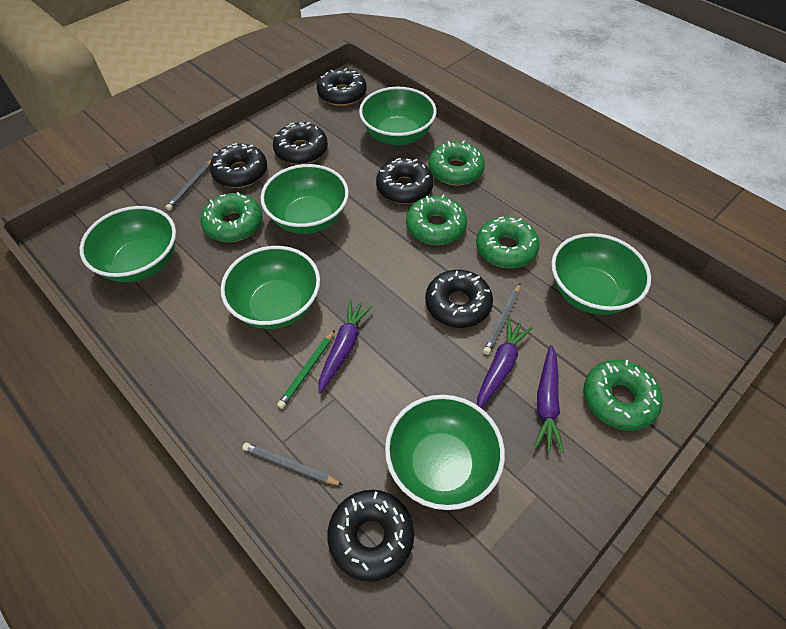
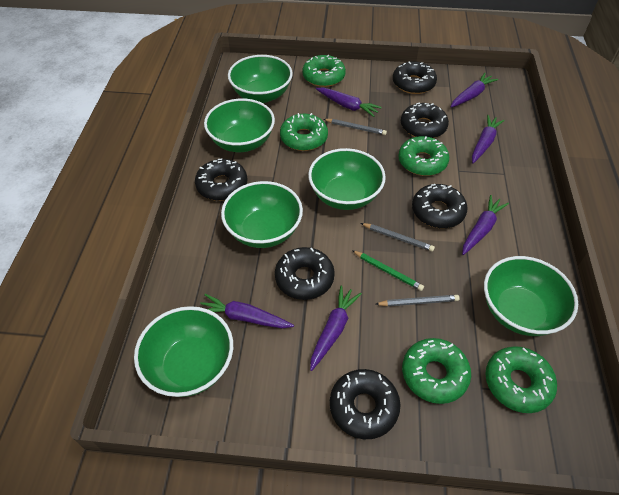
purple carrot: [318,299,373,394] [477,318,533,409] [534,345,564,453] = 3 -> [201,294,294,329] [310,285,362,371] [316,88,382,117] [450,73,498,108] [462,195,509,255] [472,115,505,164] = 6

